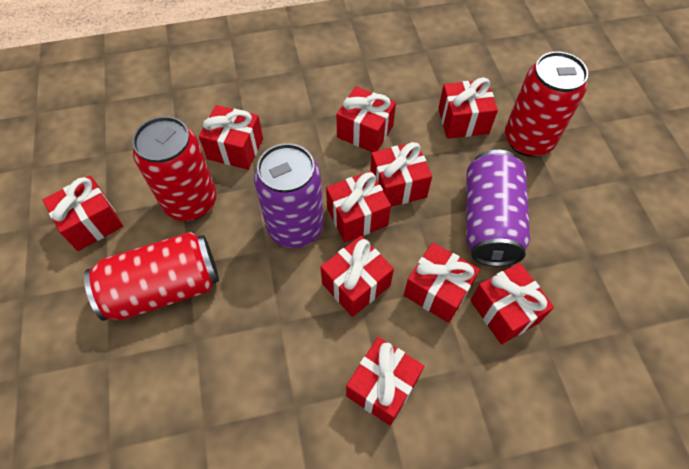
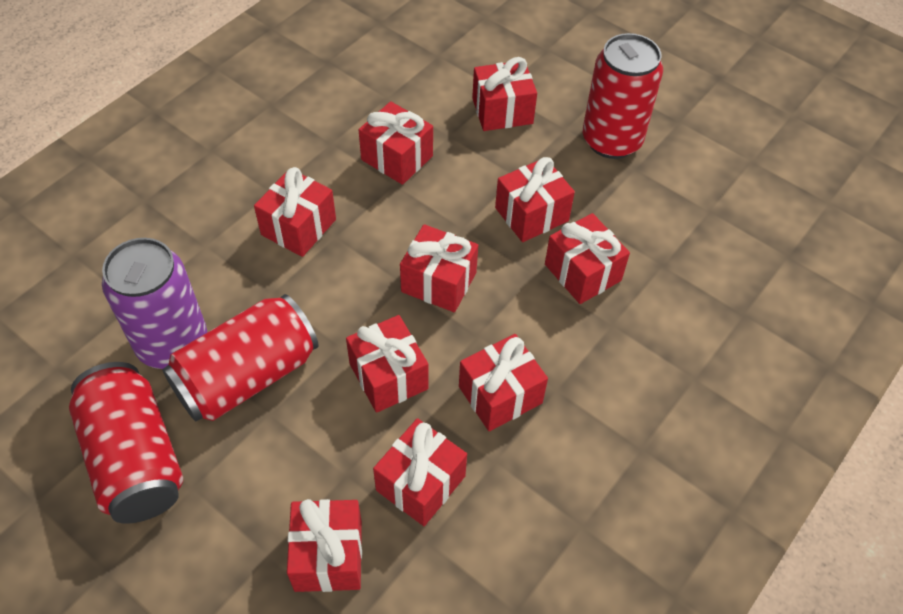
purple can: [254,143,324,248] [466,150,530,266] = 2 -> [102,238,207,369] = 1

